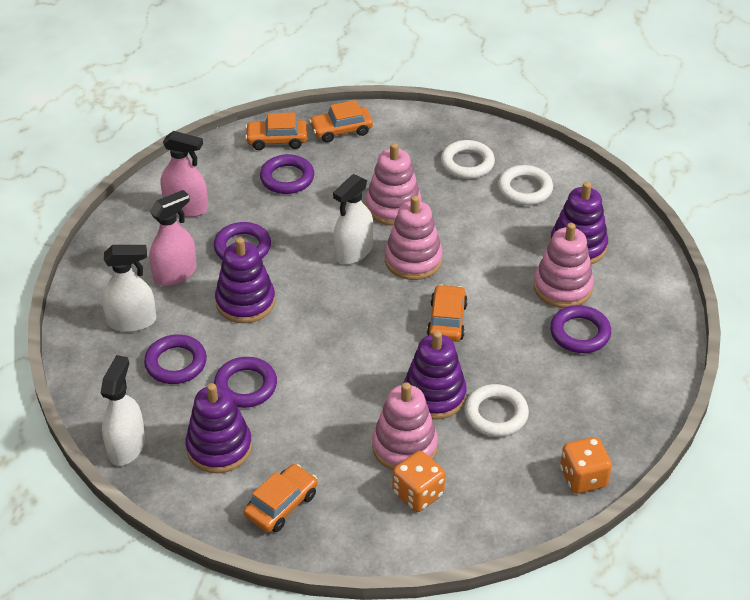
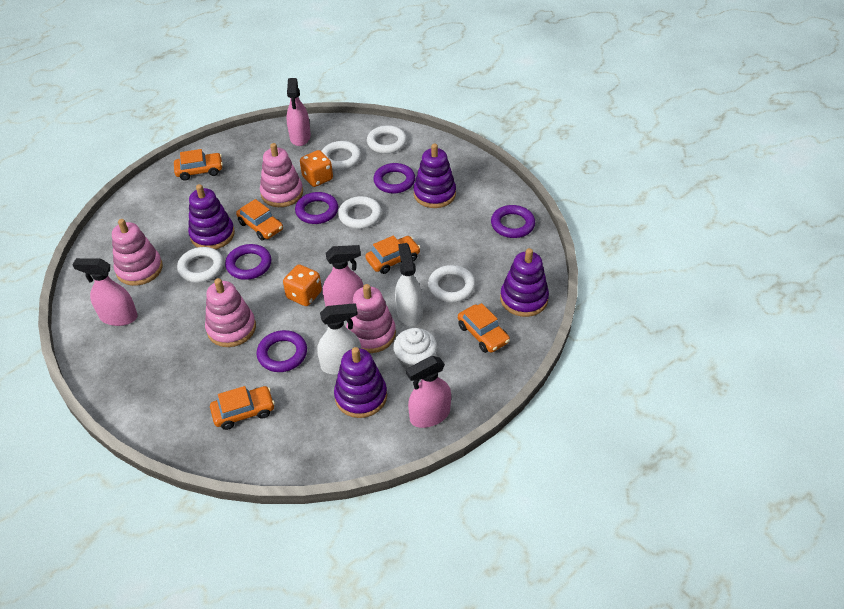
orange car: [244,464,318,532] [245,112,307,150] [309,100,373,143] [427,284,468,342] = 4 -> [174,149,223,180] [210,386,275,430] [236,199,283,240] [365,236,420,274] [458,303,510,353] = 5
pink spray bottle: [149,190,197,286] [161,131,208,217] = 2 -> [72,258,138,326] [287,78,311,146] [323,245,364,307] [406,356,451,428] = 4
white cupcake: none = 0 -> [393,328,437,369] = 1
white ring: [441,140,495,179] [464,384,529,437] [498,165,553,205] = 3 -> [177,247,224,283] [322,141,361,170] [338,196,382,229] [367,125,407,154] [428,265,475,302] = 5
white spray bottle: [101,355,145,466] [102,245,156,332] [333,174,374,264] = 3 -> [317,303,361,375] [395,243,423,327] = 2

